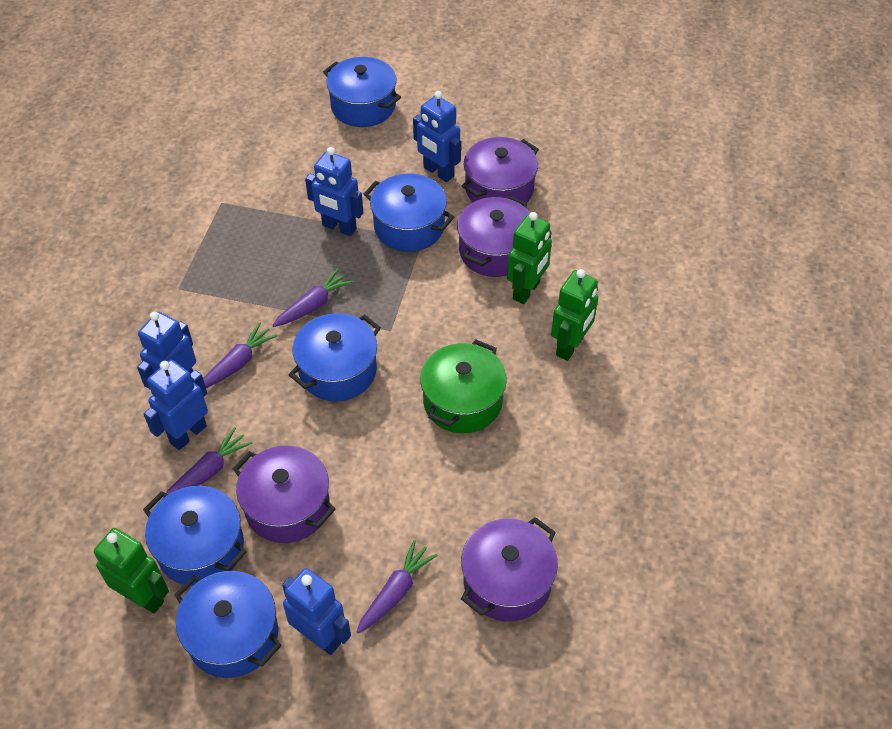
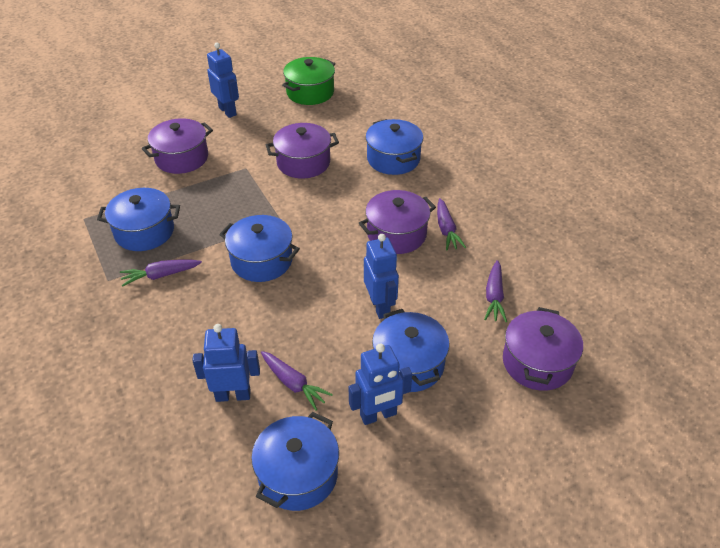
blue robot: [137,312,196,389] [144,360,208,450] [282,568,351,655] [305,147,363,236] [413,91,461,182] = 5 -> [192,324,260,402] [207,42,239,118] [349,343,412,425] [364,234,399,319] = 4
green robot: [94,528,169,614] [507,212,552,304] [551,269,598,361] = 3 -> none = 0

